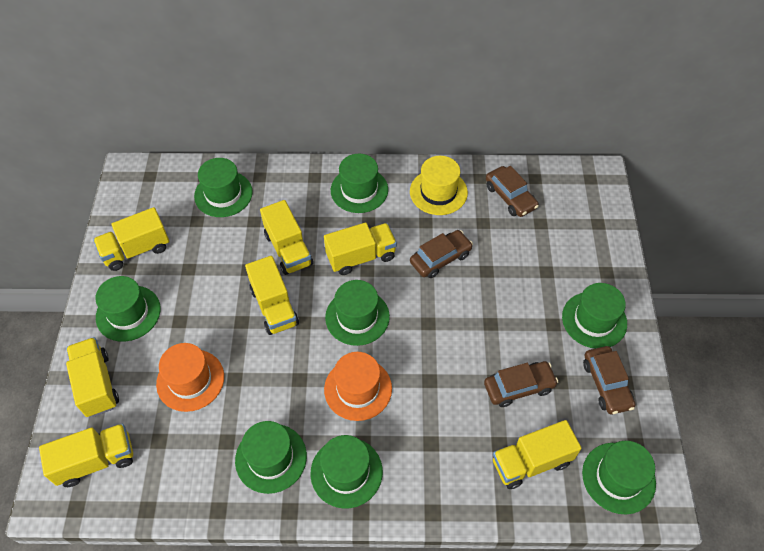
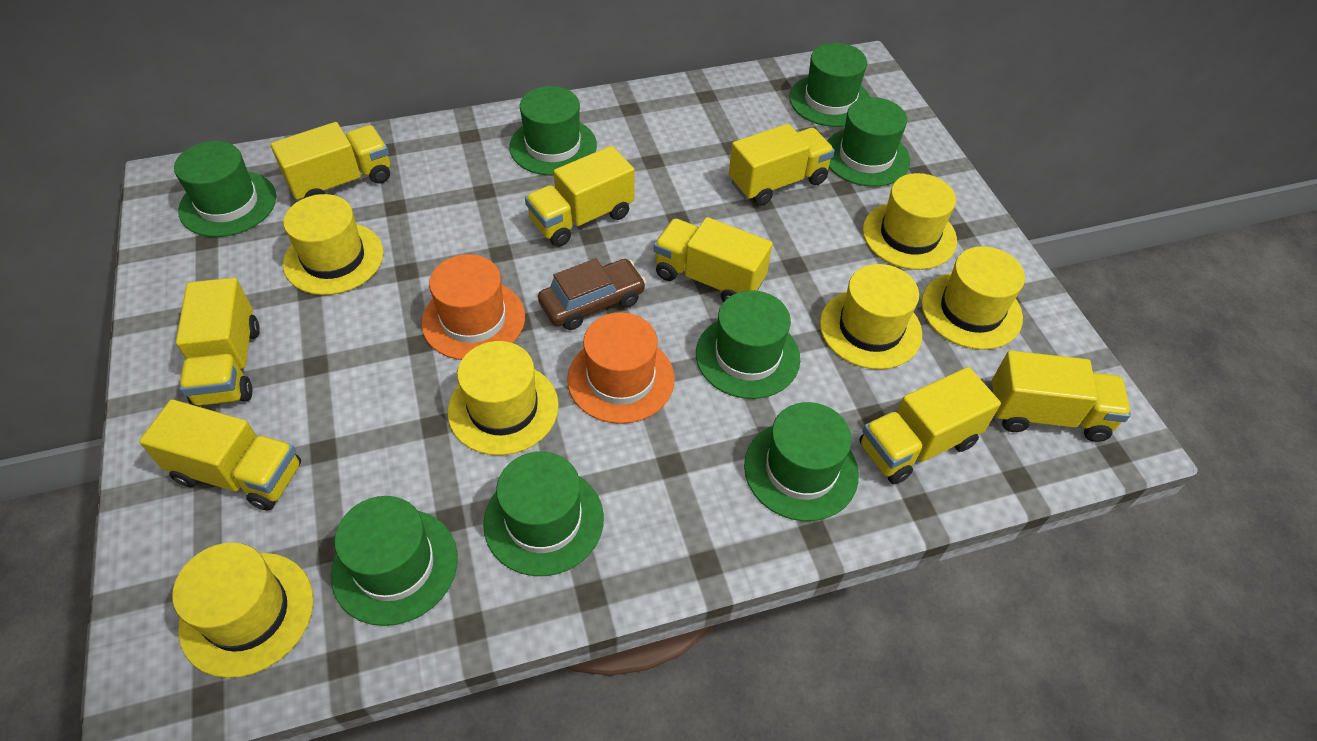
brown car: [410,230,473,278] [484,361,558,407] [486,166,539,217] [583,346,635,414] = 4 -> [538,258,646,330] = 1
yellow hat: [410,156,468,215] = 1 -> [172,543,313,678] [283,194,384,295] [447,341,559,455] [820,264,922,369] [863,173,957,270] [921,246,1025,350] = 6
yellow truck: [39,424,133,487] [66,337,119,417] [93,207,169,271] [245,256,299,335] [260,200,313,275] [324,222,397,275] [493,420,582,489] = 7 -> [139,399,301,511] [176,278,260,407] [271,122,390,201] [525,146,634,247] [654,217,773,302] [729,124,835,206] [859,367,1001,484] [991,350,1131,442] = 8

